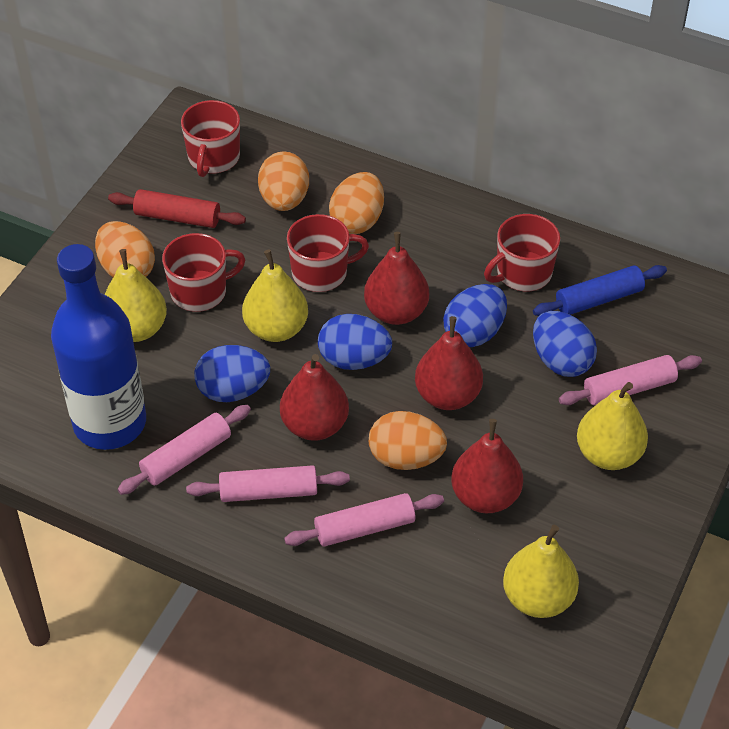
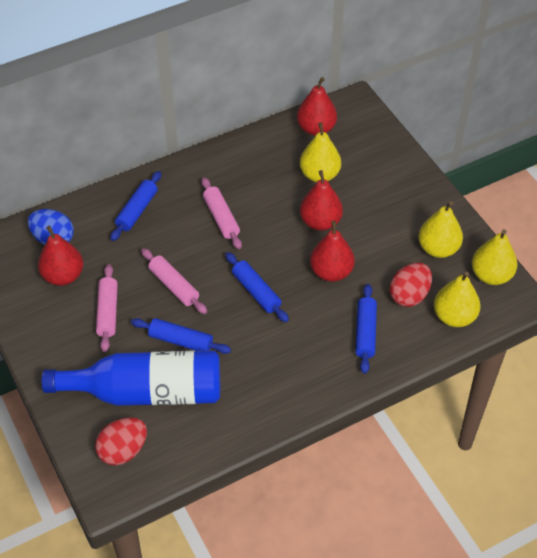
blue egg: [194,345,270,402] [318,314,392,370] [443,284,507,347] [533,311,597,377] = 4 -> [28,209,74,245] = 1
blue rolling pin: [533,265,667,316] = 1 -> [110,171,161,241] [131,318,231,354] [225,252,289,322] [355,284,377,374] = 4
orange egg: [95,221,155,277] [258,151,309,211] [329,172,384,234] [369,411,447,470] = 4 -> none = 0
pink rolling pin: [117,405,251,495] [186,465,350,502] [284,493,444,547] [559,355,702,405] = 4 -> [96,264,118,352] [141,248,207,314] [201,177,242,249] = 3
red egg: none = 0 -> [95,417,147,466] [390,263,432,307] = 2
red mug: [162,233,246,312] [181,100,240,177] [287,214,369,292] [484,214,560,291] = 4 -> none = 0
red rolling pin: [108,189,246,228] = 1 -> none = 0

